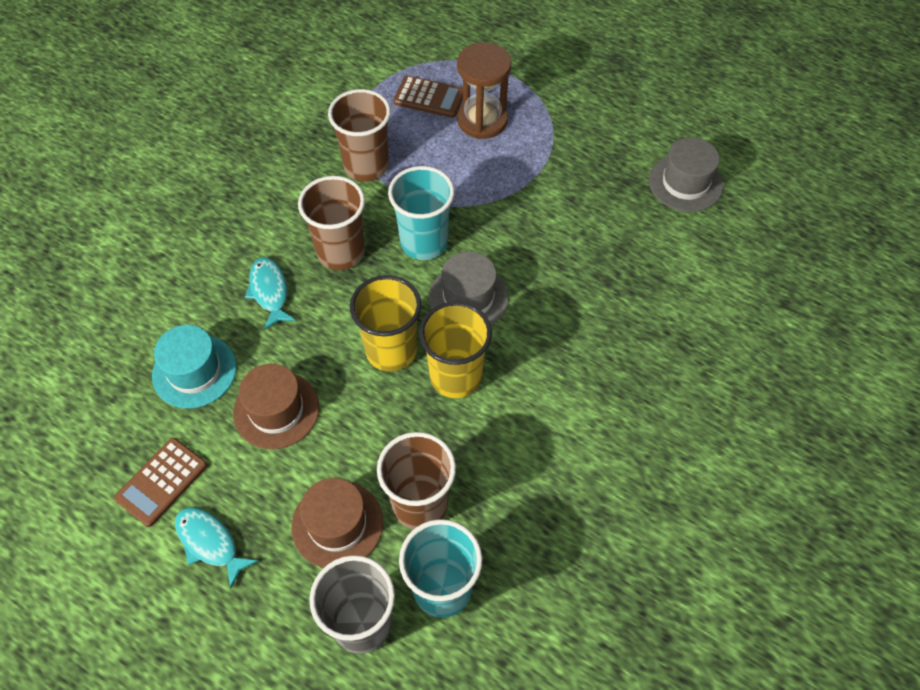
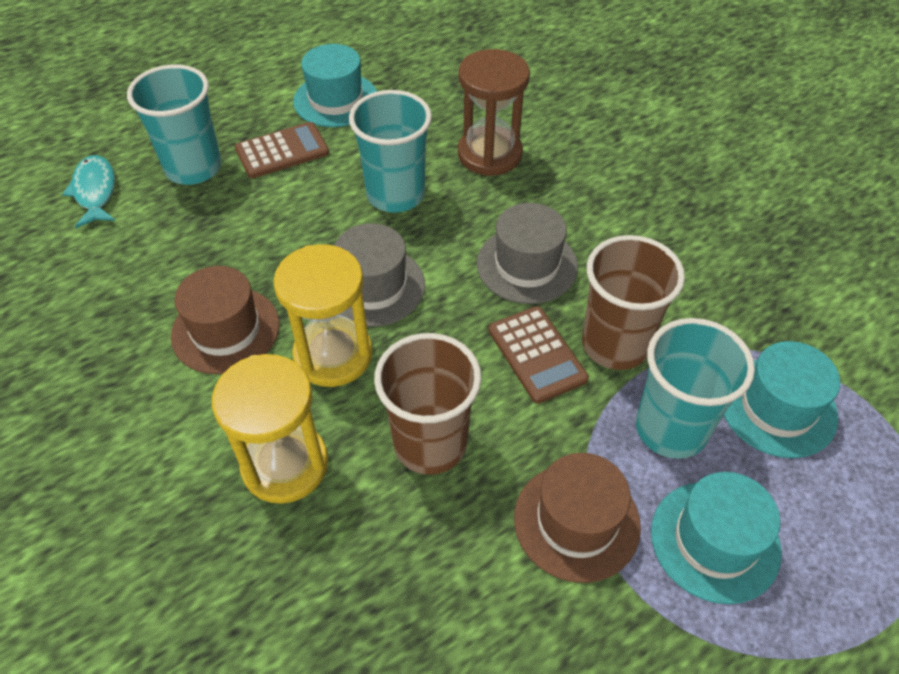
brown cup: [298,176,365,270] [328,89,391,181] [377,432,456,529] = 3 -> [374,333,482,475] [582,235,685,370] = 2
grey cup: [309,555,395,654] = 1 -> none = 0
turquoise cup: [388,166,455,260] [399,519,483,618] = 2 -> [127,64,222,185] [349,90,432,213] [636,318,755,459] = 3
turquoise fish: [175,507,258,589] [245,257,296,330] = 2 -> [62,155,116,228] = 1
turquoise hat: [152,325,236,409] = 1 -> [293,44,377,127] [651,472,782,604] [724,341,840,458] = 3
yellow cup: [350,275,421,372] [419,302,492,398] = 2 -> none = 0
yellow hourglass: none = 0 -> [212,354,328,504] [273,244,373,387] = 2

